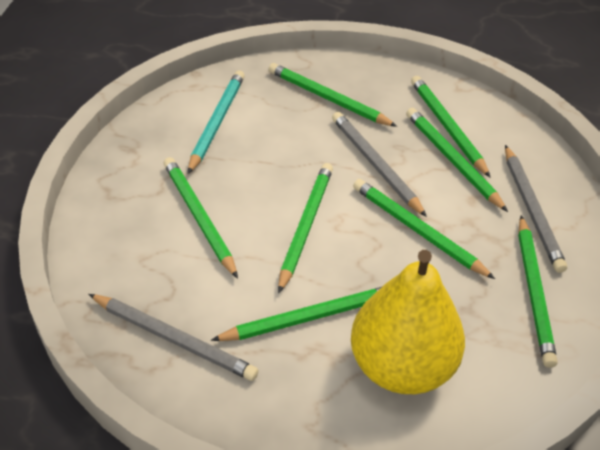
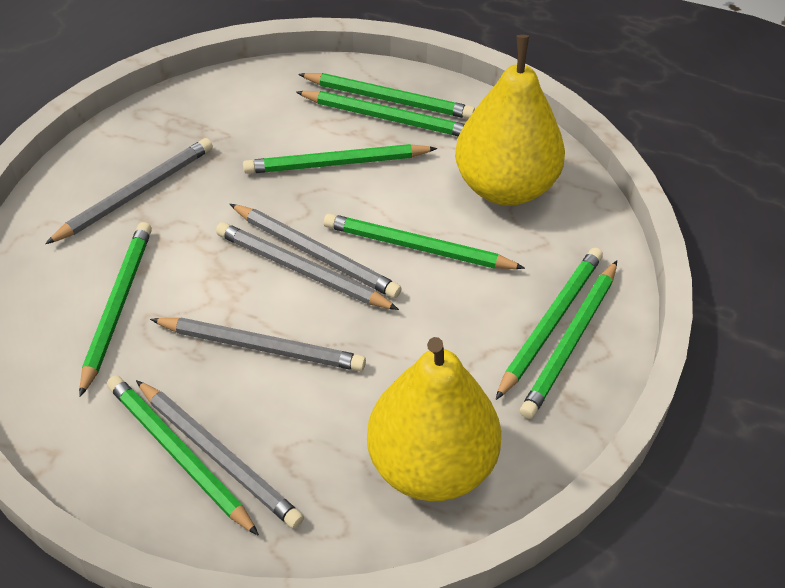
grey pencil: [89,294,259,381] [332,112,427,217] [505,145,567,273] = 3 -> [45,138,213,244] [136,380,304,529] [150,318,366,371] [216,222,399,310] [230,204,402,298] = 5
turquoise pencil: [188,70,245,174] = 1 -> none = 0
yellow pear: [351,250,465,394] = 1 -> [367,337,501,501] [455,35,565,206] = 2

